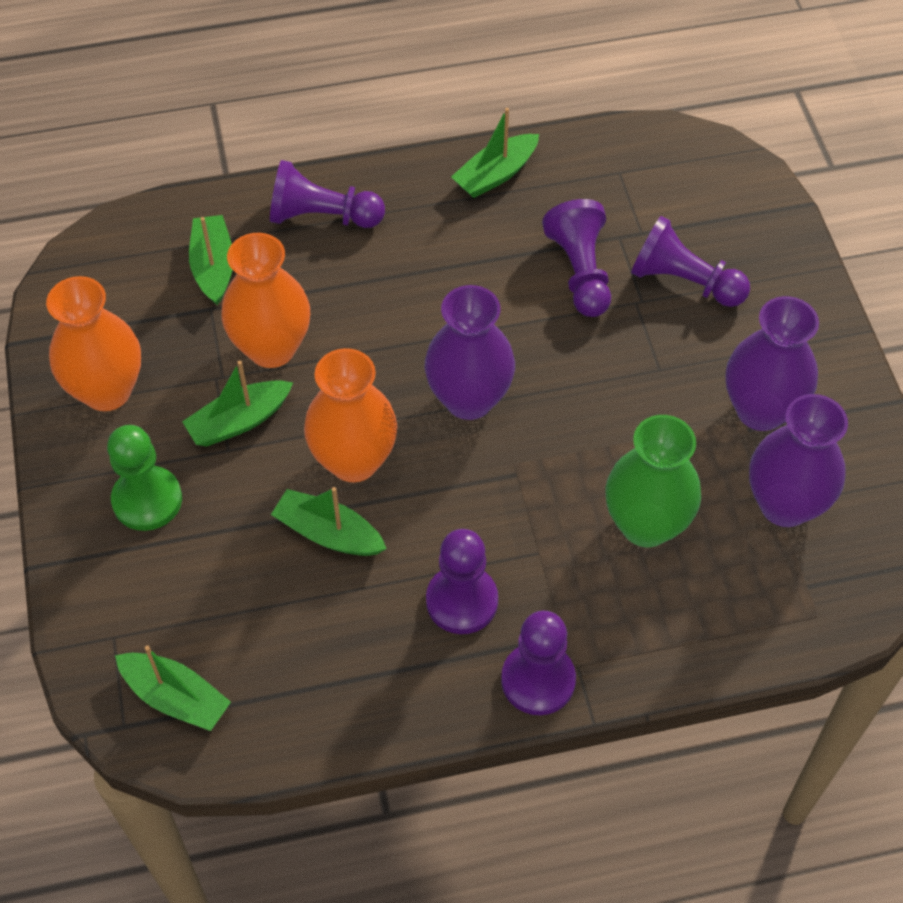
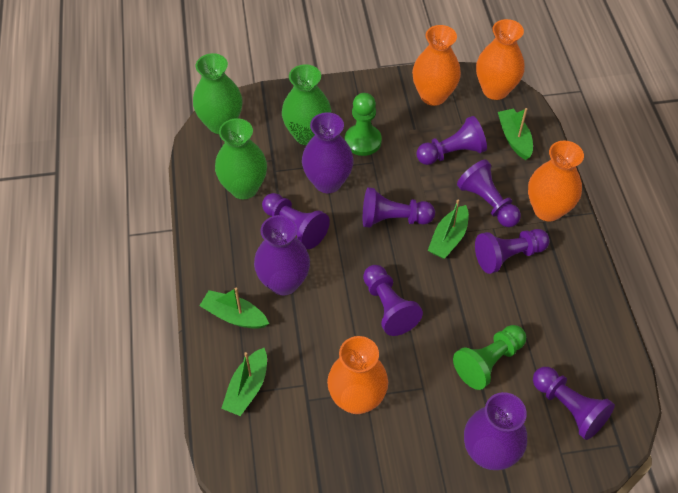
green boat: [115,645,231,731] [182,360,293,446] [189,215,232,305] [271,487,387,556] [451,108,539,198] = 5 -> [200,288,269,329] [221,348,267,416] [428,199,469,259] [498,108,533,160] = 4
green pawn: [107,425,182,531] = 1 -> [345,93,382,156] [453,325,526,390] = 2
green vase: [605,415,701,547] = 1 -> [193,53,243,134] [215,118,267,199] [282,64,332,145] = 3
orange vase: [46,276,141,411] [221,233,310,368] [304,348,397,482] = 3 -> [327,336,388,414] [412,25,461,106] [476,19,524,100] [528,140,584,222] = 4
purple pawn: [270,160,385,228] [426,529,498,634] [501,611,576,715] [542,199,611,317] [631,216,750,307] = 5 -> [262,193,330,249] [363,187,435,228] [363,265,423,336] [416,116,487,165] [457,160,521,227] [475,229,549,274] [533,367,615,440] = 7

